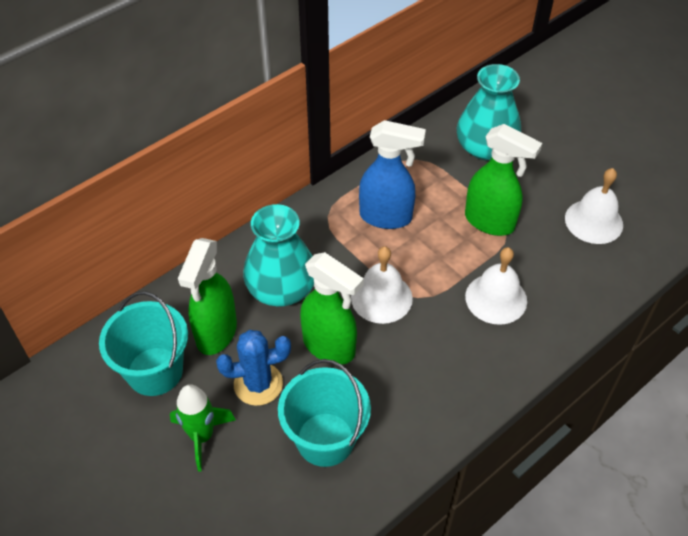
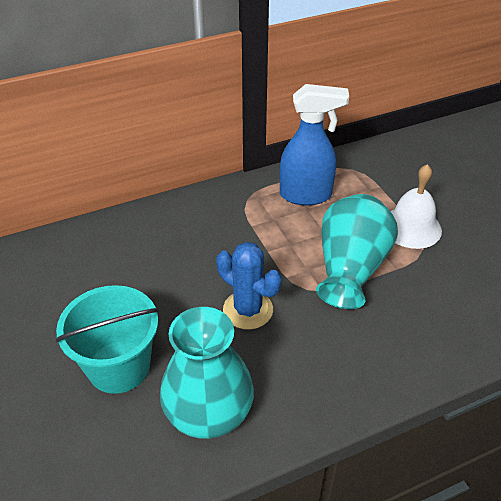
green rocket: [170,384,236,471] = 1 -> none = 0
green spray bottle: [178,238,237,355] [300,252,364,364] [465,124,542,236] = 3 -> none = 0
turquoise bucket: [99,291,188,396] [278,359,371,467] = 2 -> [56,285,158,394] = 1
white bell: [351,246,413,324] [465,247,527,325] [565,168,623,244] = 3 -> [391,164,442,249] = 1

